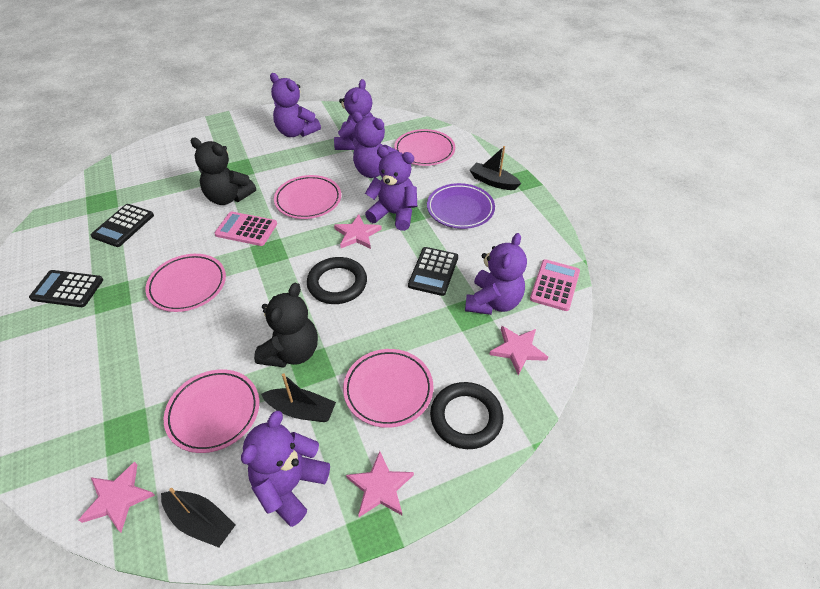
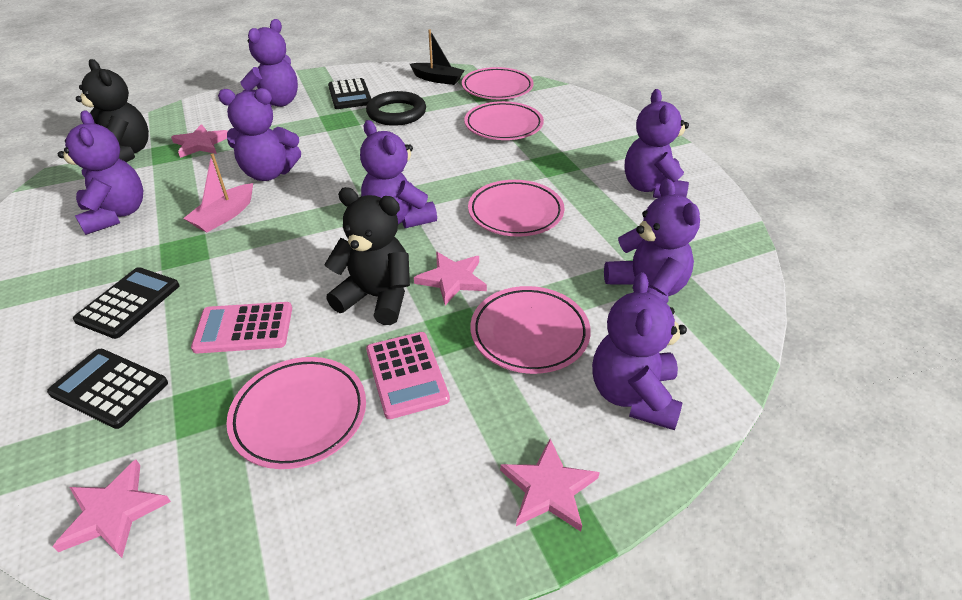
black boat: [161,488,236,548] [261,373,336,422] [470,146,521,190] = 3 -> [410,29,465,85] = 1
black ring: [307,257,367,304] [430,382,503,449] = 2 -> [366,91,426,126] = 1
pink boat: none = 0 -> [183,153,253,232] = 1
purple plate: [427,183,495,229] = 1 -> none = 0
purple teddy bear: [241,410,330,527] [270,73,321,137] [334,79,373,150] [352,112,399,178] [365,146,417,231] [465,233,527,315] = 6 -> [58,110,143,235] [218,88,301,181] [240,19,298,107] [360,120,437,228] [592,272,687,430] [604,179,700,303] [625,89,689,198] = 7

